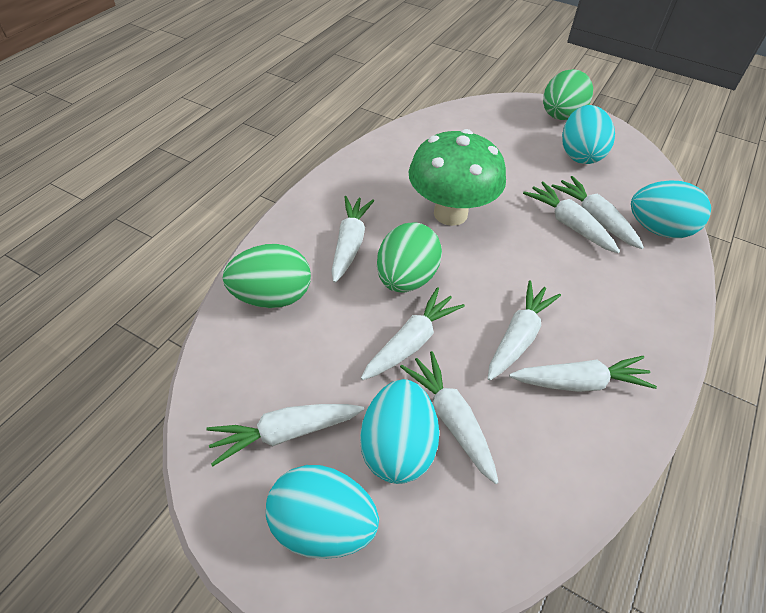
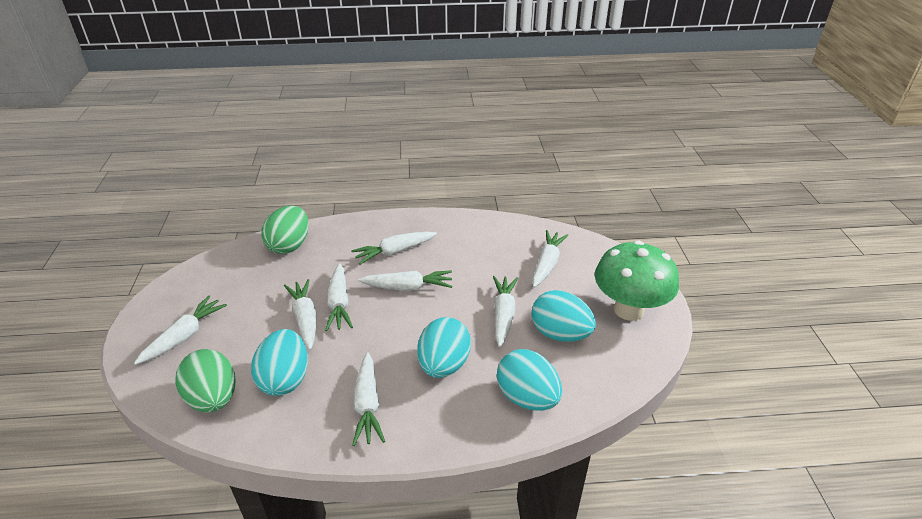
green egg: [223,244,311,308] [377,222,442,292] [543,69,593,120] = 3 -> [176,349,235,413] [261,205,309,254] = 2

